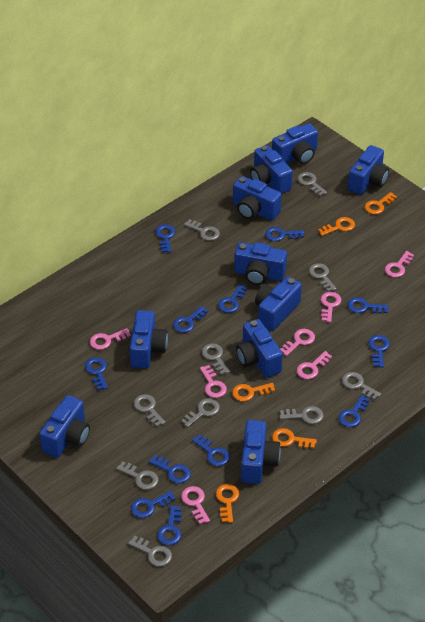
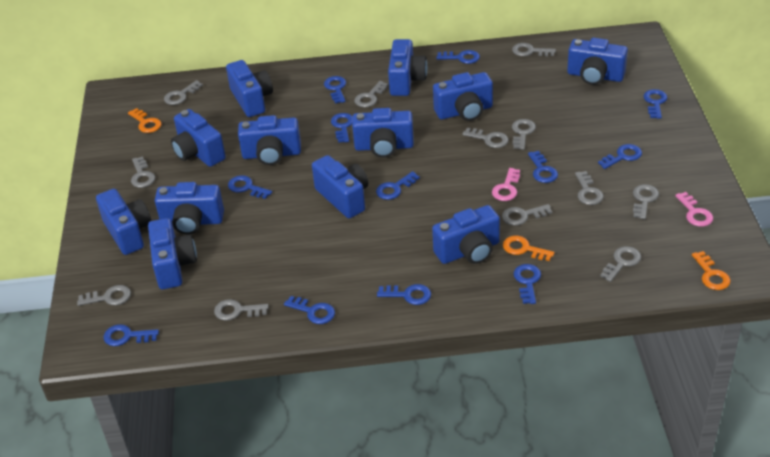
blue camera: [39,395,90,458] [130,310,168,368] [233,176,282,221] [234,242,287,285] [236,319,283,378] [241,420,281,484] [250,145,293,194] [255,277,302,331] [272,123,318,164] [348,145,389,195] = 10 -> [96,189,151,255] [148,218,197,289] [155,182,224,235] [171,109,226,167] [226,60,273,117] [238,115,301,165] [312,155,368,218] [352,108,414,158] [388,39,427,96] [432,205,500,264] [433,72,493,121] [567,38,628,85] = 12
grey key: [116,461,158,490] [128,536,172,567] [134,394,166,427] [181,398,220,427] [184,219,220,241] [202,343,230,375] [279,406,324,424] [297,172,327,196] [309,263,337,292] [342,372,381,400] = 10 -> [77,285,131,306] [131,157,155,188] [164,80,203,105] [214,299,269,321] [354,81,388,107] [462,128,509,148] [502,204,552,226] [512,43,556,56] [512,119,536,150] [575,171,603,205] [600,246,641,282] [633,184,659,219] = 12
orange key: [216,484,239,523] [232,383,275,401] [272,428,317,449] [318,217,355,236] [365,192,397,214] = 5 -> [128,108,161,133] [503,236,555,261] [692,251,731,290] = 3
pink key: [90,328,131,350] [181,486,210,524] [200,365,227,398] [280,329,315,356] [297,351,332,379] [321,292,341,323] [385,251,414,277] = 7 -> [492,168,520,201] [675,192,713,227] = 2

